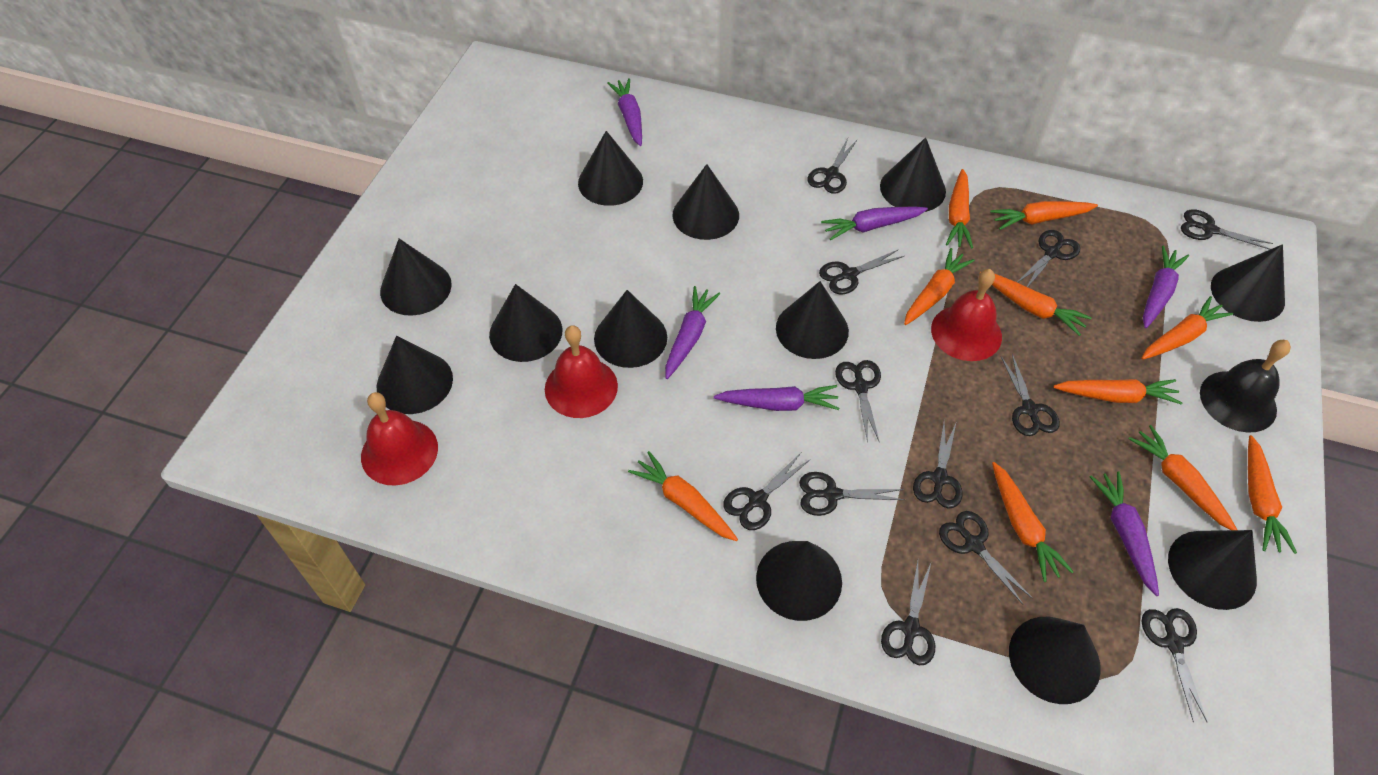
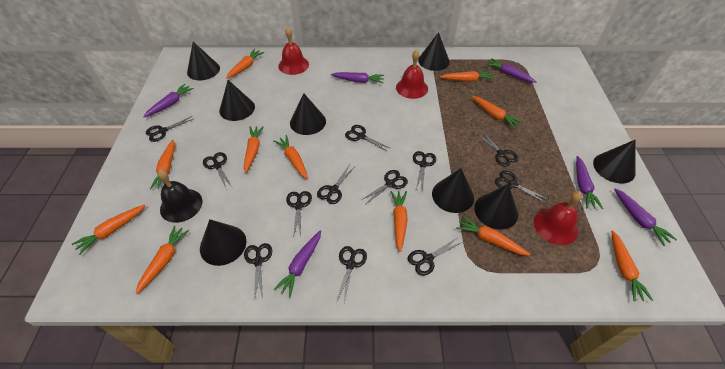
black cone: [377,336,453,414] [380,238,452,316] [489,284,562,362] [578,131,643,206] [594,290,667,368] [672,164,739,240] [756,541,842,621] [776,281,849,359] [880,137,946,212] [1009,617,1101,704] [1168,530,1257,610] [1211,244,1285,322] = 12 -> [187,42,220,80] [200,219,246,266] [219,80,255,121] [290,94,326,135] [418,32,450,71] [432,168,474,213] [474,184,518,229] [593,140,636,183] = 8
orange carrot: [628,451,738,541] [904,248,975,325] [946,169,973,249] [979,272,1092,336] [990,201,1098,230] [992,462,1074,582] [1053,379,1183,405] [1129,425,1237,530] [1142,296,1233,359] [1248,435,1297,554] = 10 -> [71,204,146,255] [135,226,190,294] [150,140,175,189] [226,49,264,79] [244,126,264,173] [273,135,308,179] [390,191,408,252] [440,71,494,82] [456,216,530,256] [471,96,522,129] [611,230,654,302] = 11

